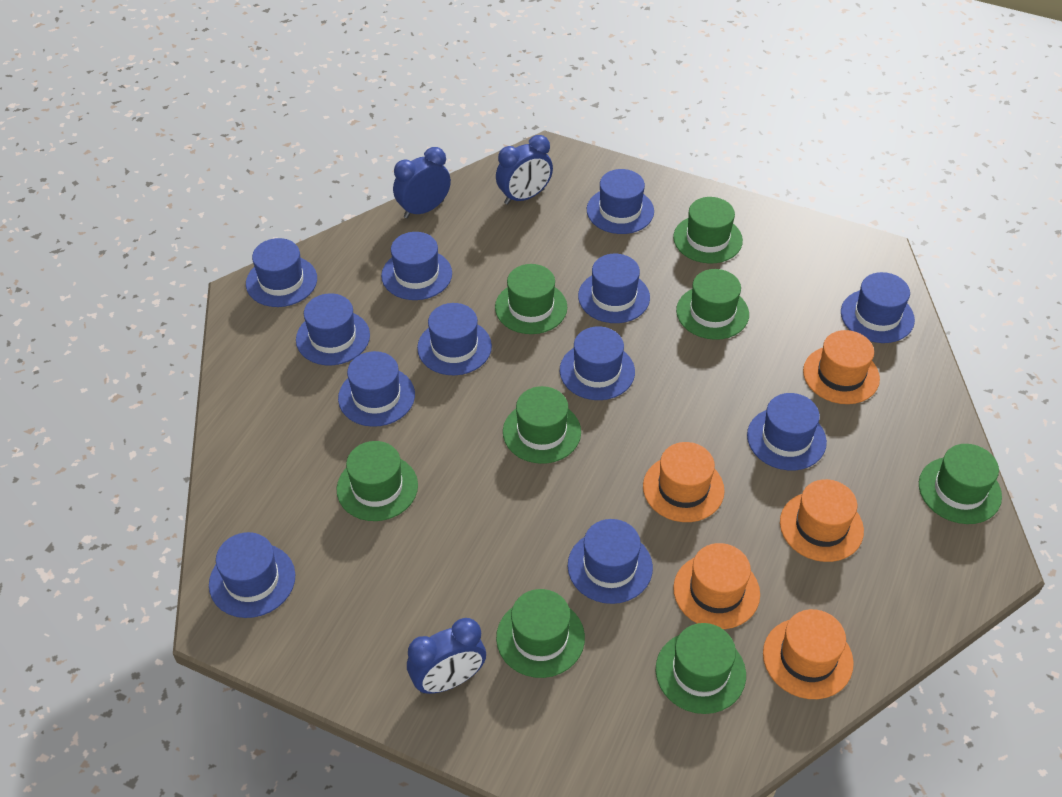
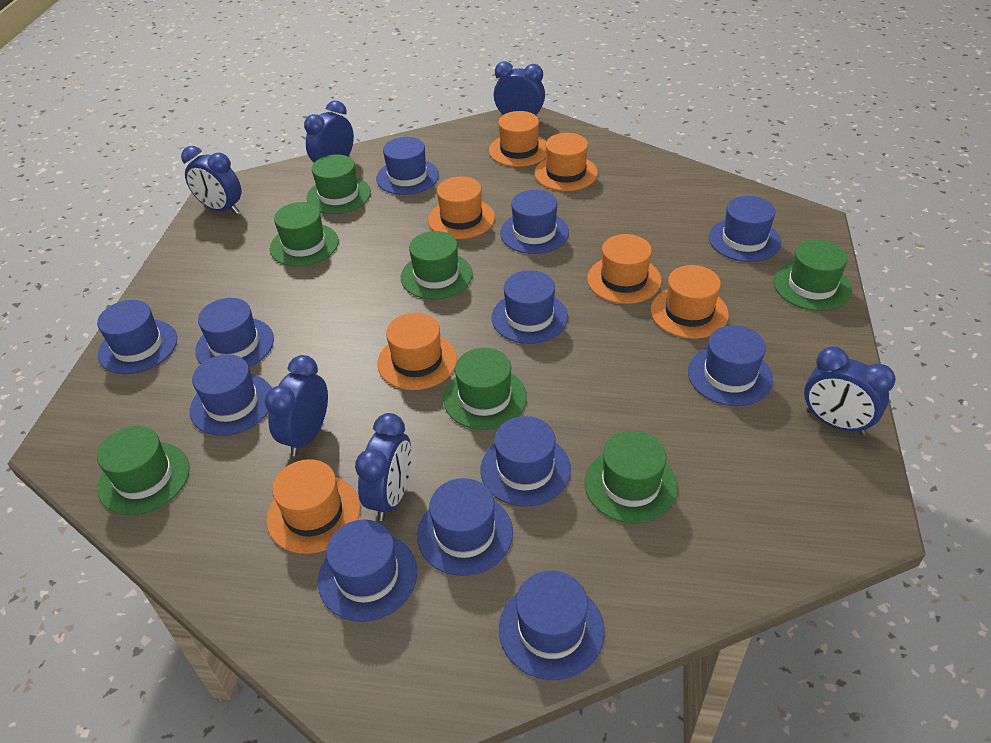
blue clock: [393,147,451,218] [407,618,486,694] [496,135,553,205] = 3 -> [181,146,241,214] [265,355,328,456] [304,101,354,163] [355,413,412,521] [493,61,545,116] [804,347,896,435] = 6
green hat: [337,441,418,521] [495,264,567,334] [496,589,585,678] [503,386,581,464] [656,623,746,714] [673,197,743,263] [676,269,749,340] [919,444,1002,524] = 8 -> [97,426,190,515] [270,202,339,267] [307,154,371,214] [401,231,473,299] [443,348,527,430] [585,431,678,524] [774,239,852,311] = 7
orange hat: [643,442,725,522] [673,543,760,629] [763,609,854,699] [780,479,864,562] [803,330,880,404] = 5 -> [266,459,360,554] [377,313,457,390] [428,176,495,239] [489,111,546,167] [534,133,598,191] [587,234,661,304] [650,265,729,339] = 7

